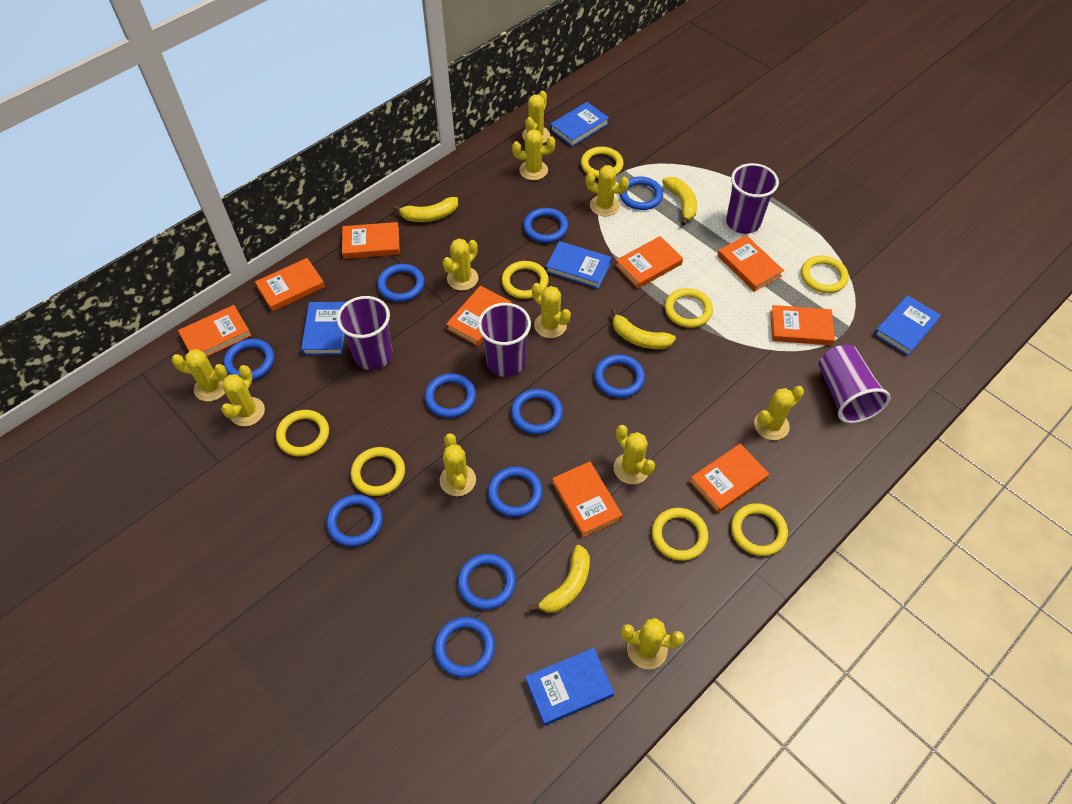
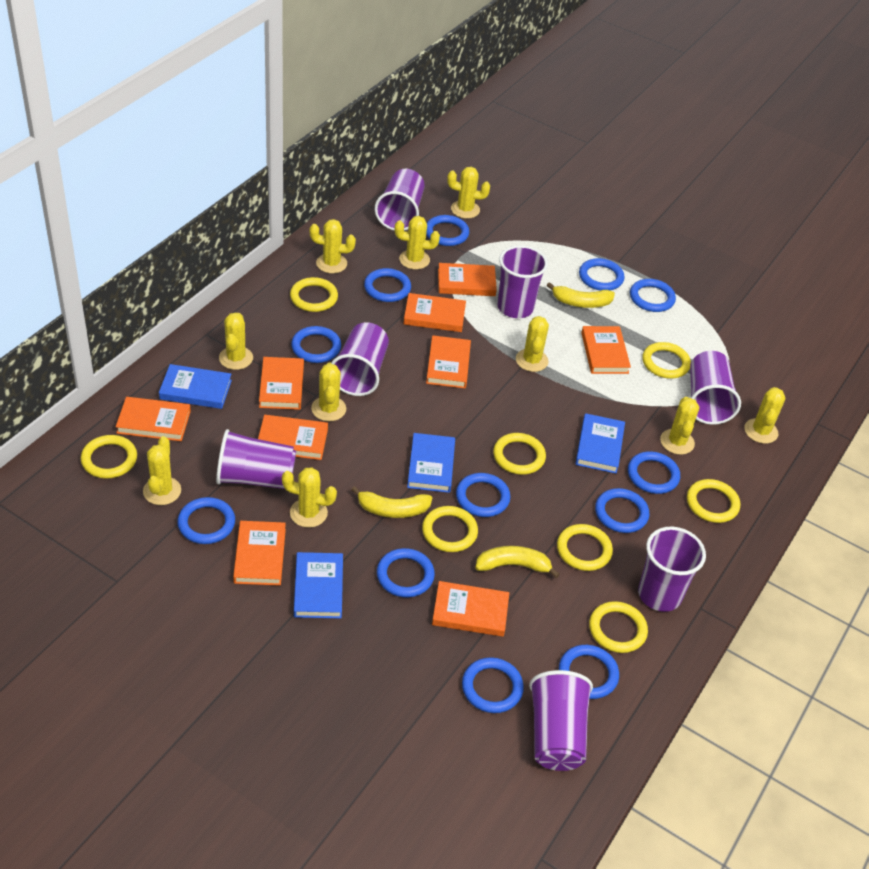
blue book: [301,302,346,355] [525,648,614,726] [546,241,612,289] [550,102,609,146] [874,295,941,356] = 5 -> [159,364,232,409] [294,552,343,618] [407,433,455,493] [575,413,625,474] = 4
blue ring: [224,339,274,380] [326,494,383,547] [377,264,425,302] [425,373,476,418] [434,617,495,677] [458,554,516,610] [488,466,543,517] [511,389,563,434] [523,208,568,243] [594,354,645,398] [619,176,663,210] = 11 -> [177,497,235,544] [291,326,341,363] [364,268,411,302] [377,548,435,597] [426,215,469,246] [456,473,510,517] [462,657,524,713] [559,645,619,699] [579,258,624,291] [595,488,649,533] [628,451,680,494] [630,279,676,312] = 12
purple cup: [337,296,393,370] [478,303,531,377] [726,163,779,234] [819,345,890,423] = 4 -> [216,429,296,489] [331,322,389,396] [375,169,425,231] [497,245,548,318] [529,670,593,771] [638,527,706,612] [690,351,741,425] = 7
yellow banana: [393,197,458,222] [529,545,590,613] [611,308,676,349] [662,177,697,225] = 4 -> [351,486,432,518] [475,546,560,578] [547,282,615,308] = 3
yellow cactus: [172,349,227,401] [221,365,265,426] [440,433,476,496] [442,238,478,290] [512,129,555,180] [522,91,550,144] [532,283,571,338] [586,165,629,216] [614,425,655,484] [621,618,684,669] [754,386,804,440] = 11 -> [143,436,181,505] [219,313,253,370] [282,467,337,528] [310,219,356,274] [311,363,346,421] [395,216,440,270] [447,167,490,219] [516,316,549,372] [660,397,699,455] [745,387,785,444] = 10

